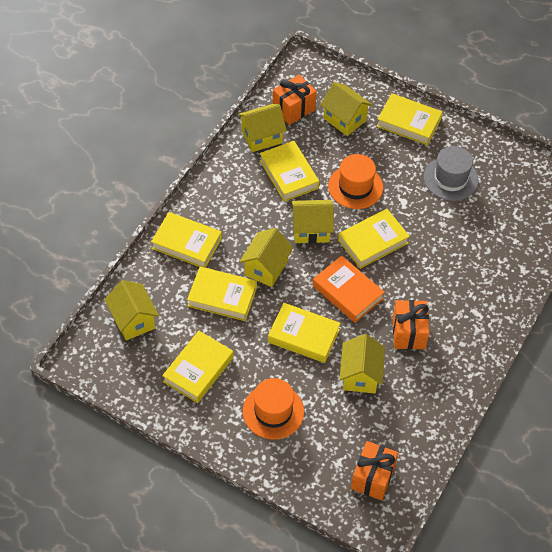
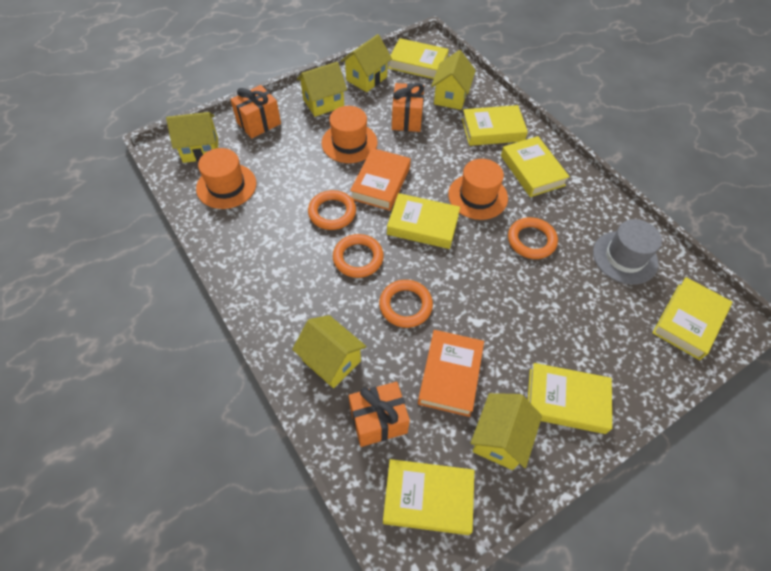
orange book: [313,255,385,323] = 1 -> [350,148,411,211] [418,330,484,417] = 2
orange hat: [243,378,304,439] [328,154,383,209] = 2 -> [196,148,256,209] [321,106,377,163] [448,159,508,220] = 3
orange ring: none = 0 -> [308,190,356,230] [333,234,384,278] [379,280,433,328] [508,217,558,259] = 4

